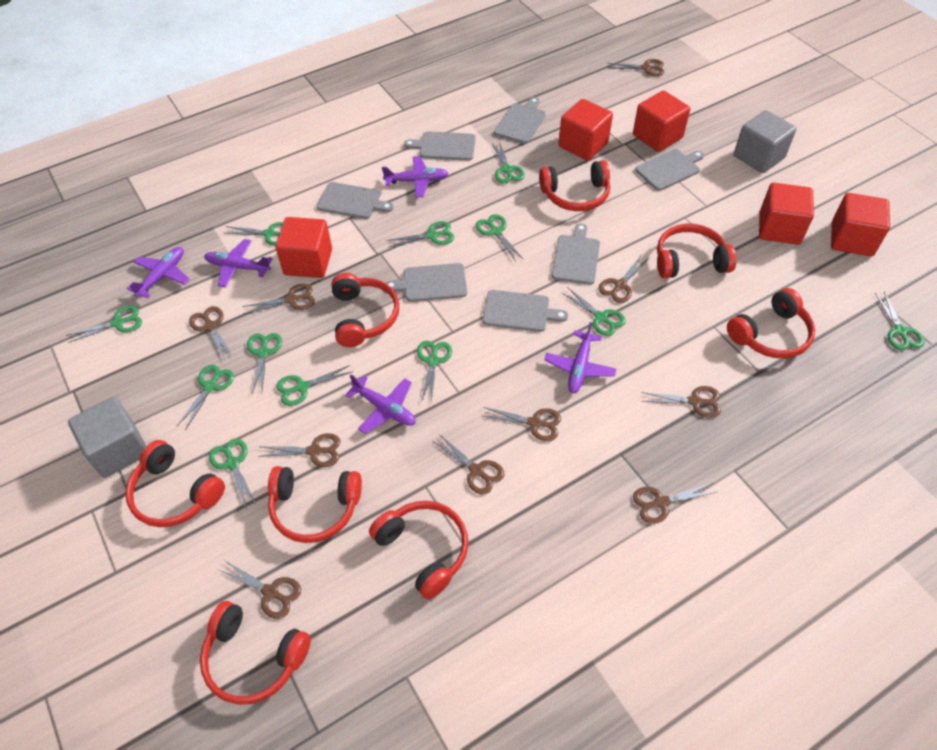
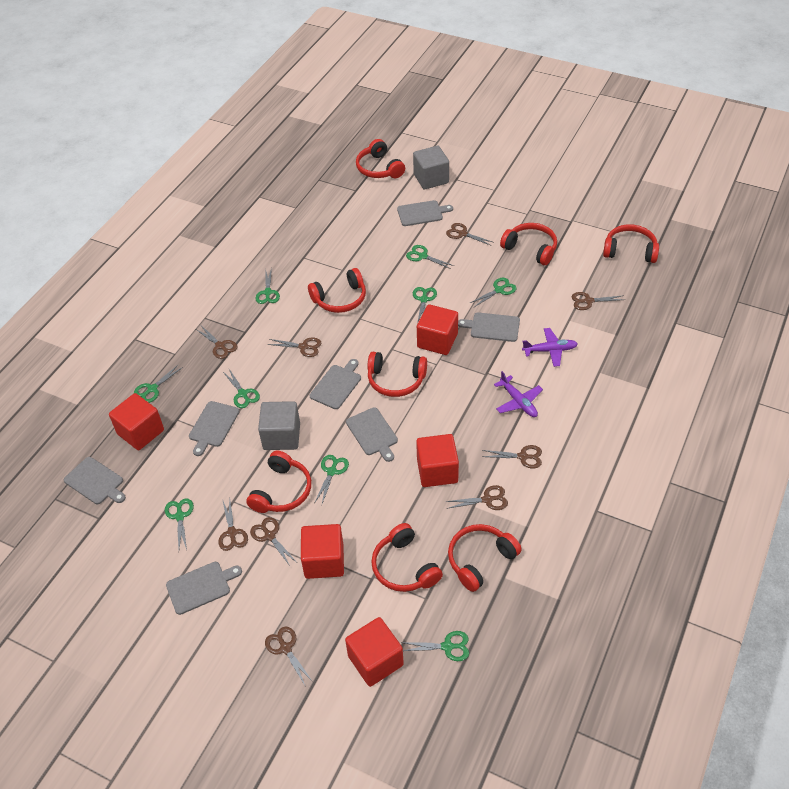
brown scissors: [189,306,234,361] [218,560,301,619] [242,284,315,314] [258,433,340,467] [432,434,504,495] [483,407,561,441] [598,256,650,303] [607,59,664,76] [633,483,716,524] [641,386,721,418] = 10 -> [196,326,237,359] [219,499,248,551] [250,517,296,566] [265,626,313,685] [267,338,322,357] [445,485,508,510] [446,223,492,245] [482,445,542,469] [572,292,624,310] = 9
green scissors: [66,305,142,343] [176,365,234,430] [209,439,256,510] [226,222,283,246] [247,333,282,393] [276,365,354,406] [386,221,454,247] [417,341,452,403] [476,214,523,261] [492,141,525,184] [561,287,626,336] [875,292,924,350] = 12 -> [134,364,183,403] [165,498,194,550] [223,369,260,408] [256,267,280,304] [315,455,349,504] [401,631,469,661] [406,245,454,269] [413,287,437,324] [470,278,516,307] = 9
purple plane: [127,247,190,299] [204,239,273,288] [345,374,415,434] [382,156,449,198] [544,322,616,393] = 5 -> [494,371,543,417] [522,328,578,367] = 2

